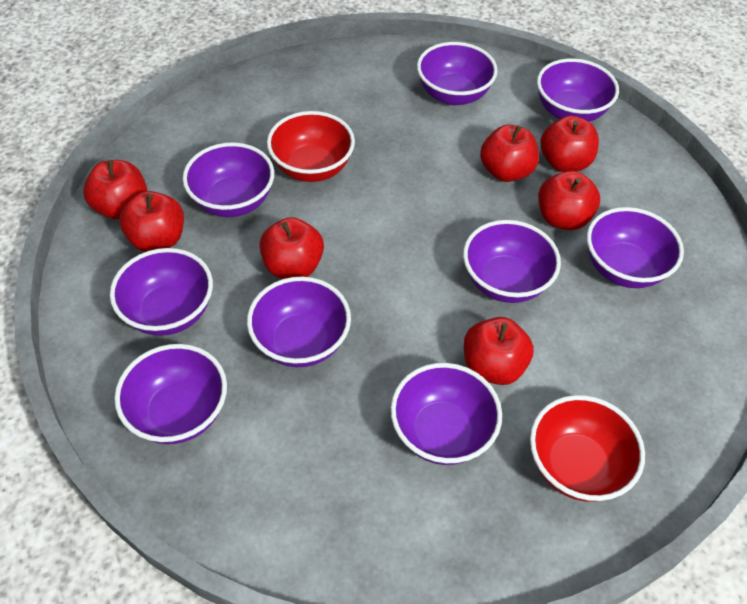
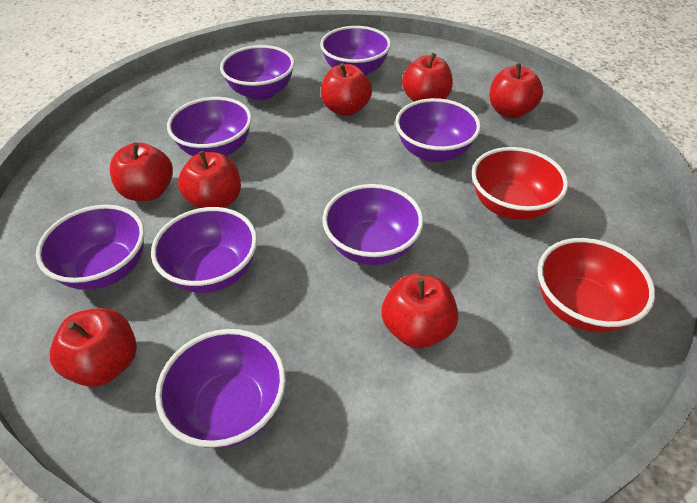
purple bowl: [110,248,213,336] [114,344,227,444] [182,143,274,217] [247,277,351,367] [391,363,502,465] [417,42,498,105] [463,220,561,303] [537,58,619,122] [587,207,684,288] = 9 -> [36,205,145,290] [151,207,257,293] [155,329,286,448] [167,97,252,156] [220,45,295,100] [320,26,391,75] [322,184,423,265] [395,98,481,162] = 8

